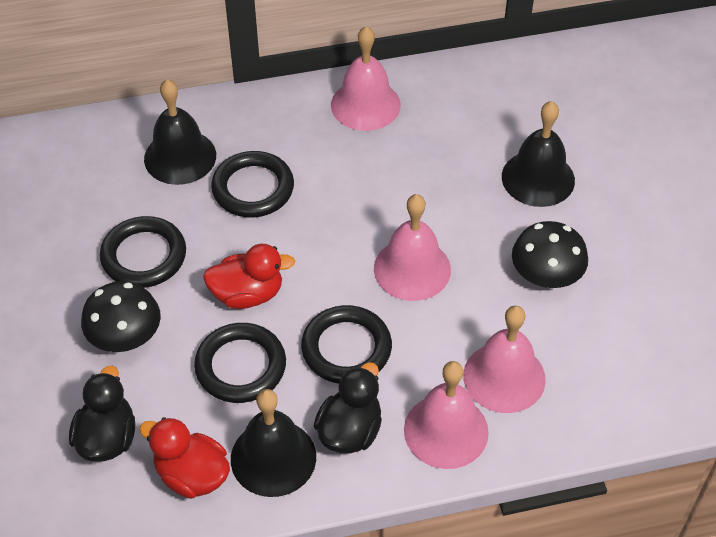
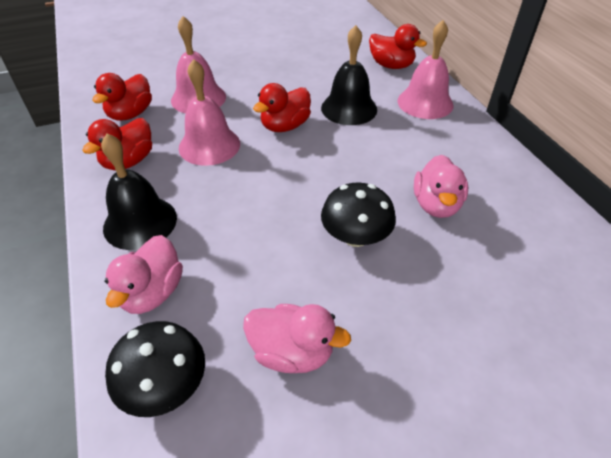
black bell: [144,79,216,185] [231,389,316,497] [502,101,575,207] = 3 -> [101,134,177,250] [321,25,377,125] = 2
black duck: [69,365,135,462] [314,362,382,454] = 2 -> none = 0
black ring: [100,216,186,288] [194,323,286,403] [211,151,294,217] [301,305,392,384] = 4 -> none = 0
pink bell: [331,26,401,131] [374,194,451,301] [404,361,489,469] [463,306,546,413] = 4 -> [171,16,226,114] [179,59,240,166] [397,20,453,119] = 3
pink duck: none = 0 -> [105,235,183,314] [243,304,351,373] [414,155,468,218] = 3
red duck: [139,417,230,499] [203,244,295,309] = 2 -> [82,118,152,170] [92,73,152,121] [253,83,311,132] [369,24,427,69] = 4

